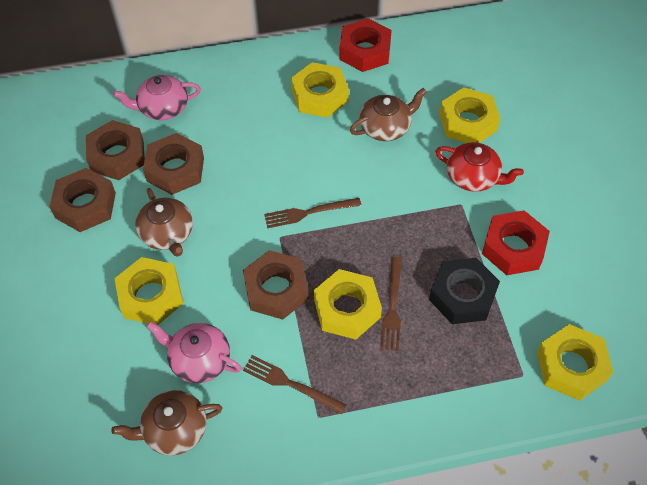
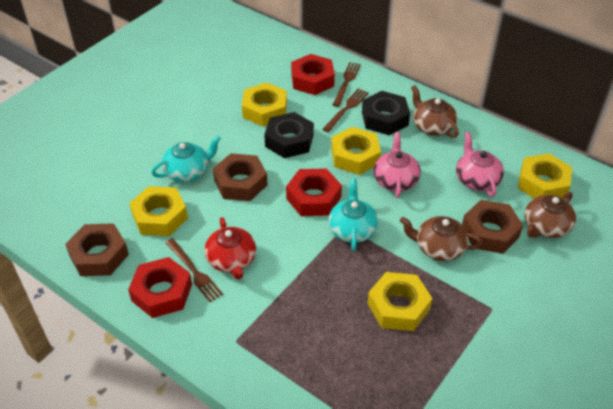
black nut: [429,258,500,324] = 1 -> [264,112,314,158] [362,91,410,135] = 2
brown nut: [49,168,116,232] [86,120,145,180] [143,133,204,195] [243,250,309,320] = 4 -> [65,223,129,276] [213,153,268,201] [462,200,523,254] = 3
red nut: [339,18,392,72] [482,210,550,275] = 2 -> [128,257,192,318] [286,168,342,216] [291,54,335,95] = 3
turquoise teapot: none = 0 -> [151,135,221,182] [328,178,378,251] = 2

